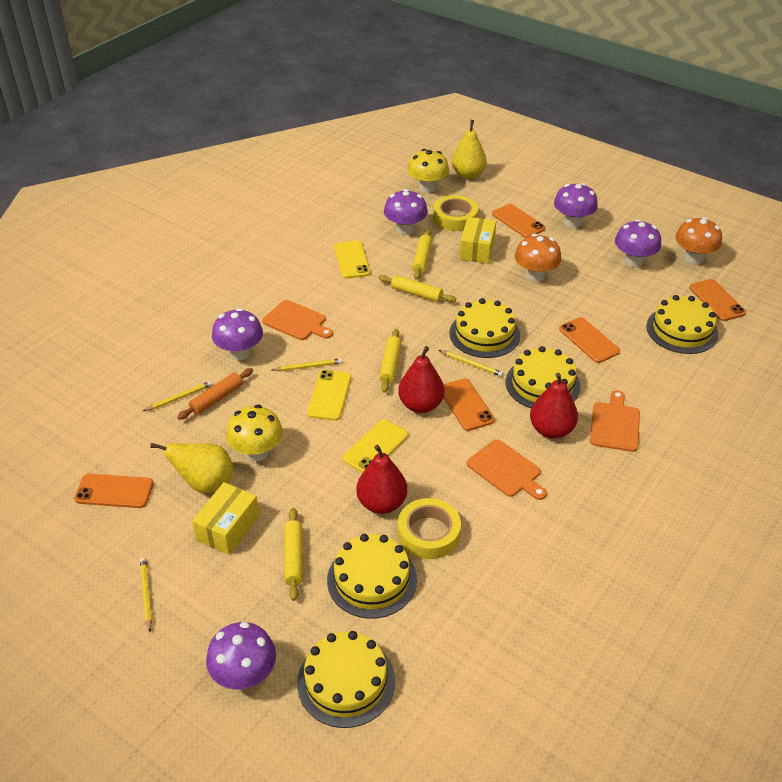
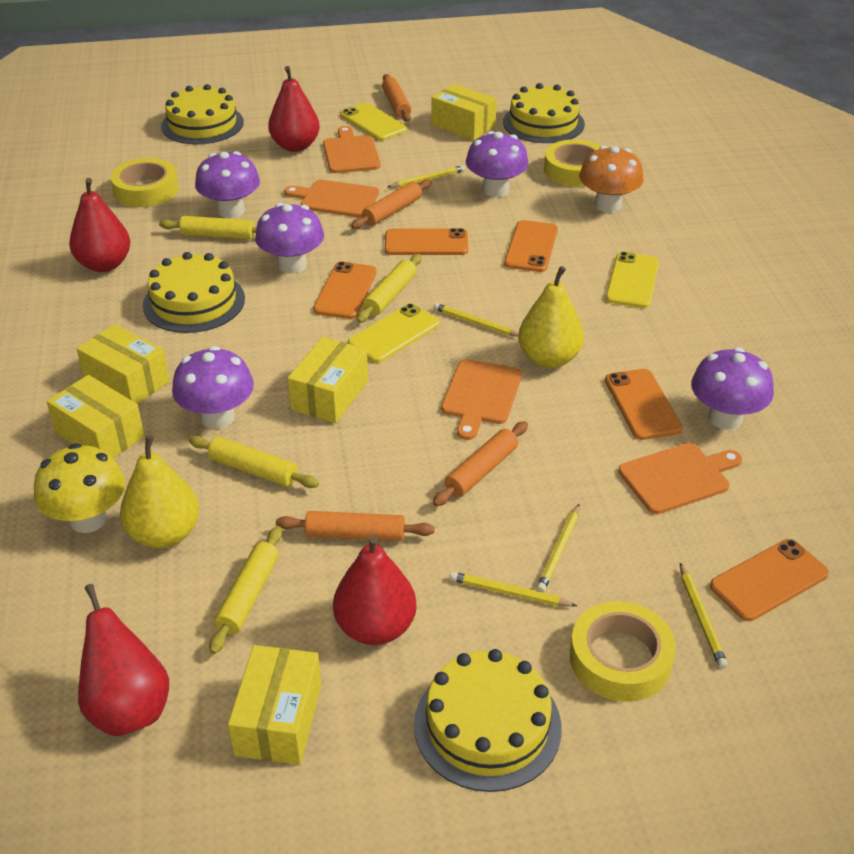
orange cutting board: [262,300,333,340] [467,439,547,500] [590,390,640,452] = 3 -> [284,180,379,218] [323,126,381,173] [441,359,522,440] [618,443,742,514] = 4
orange mushroom: [514,234,561,282] [675,217,722,264] = 2 -> [579,146,644,213] = 1
orange rolling pin: [177,368,253,420] = 1 -> [276,511,434,541] [351,179,432,229] [382,74,411,122] [433,421,528,506] = 4
red pear: [356,445,407,514] [398,346,445,413] [530,373,578,439] = 3 -> [69,178,130,272] [78,584,169,736] [268,66,320,152] [333,535,417,645] = 4
yellow box: [192,482,259,555] [460,217,496,264] = 2 -> [46,375,145,458] [77,324,170,404] [228,645,321,765] [288,337,368,423] [432,84,497,141] = 5
yellow cake: [297,631,395,728] [327,534,417,619] [449,298,520,358] [506,346,581,408] [646,295,719,354] = 5 -> [143,252,245,333] [161,84,244,145] [414,649,562,792] [503,83,585,143] = 4
yellow mushroom: [226,405,283,461] [408,149,449,193] = 2 -> [34,443,125,533] = 1
yellow pencil: [140,557,152,632] [143,381,212,411] [272,358,343,371] [439,350,503,377] = 4 -> [388,165,465,188] [433,303,519,337] [449,572,577,607] [536,504,580,592] [680,563,728,669] = 5
yellow tape: [398,498,461,559] [433,195,478,231] = 2 -> [110,158,179,207] [544,139,601,187] [570,601,676,702] = 3

